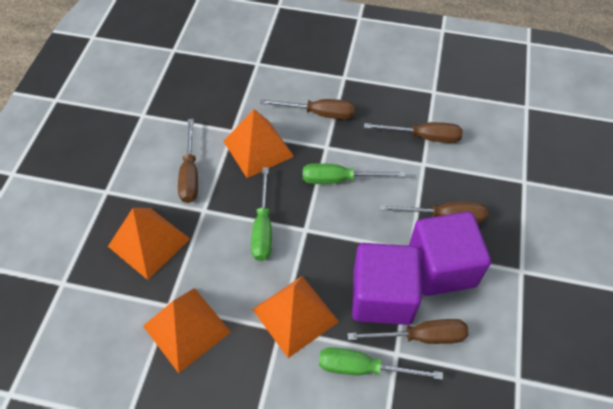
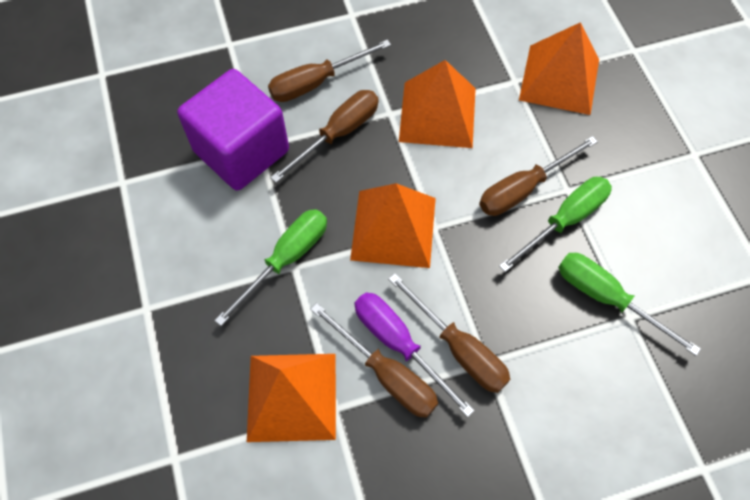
purple cube: [352,243,422,325] [409,212,491,296] = 2 -> [177,69,289,190] = 1
purple screwdriver: none = 0 -> [355,292,475,417] = 1

